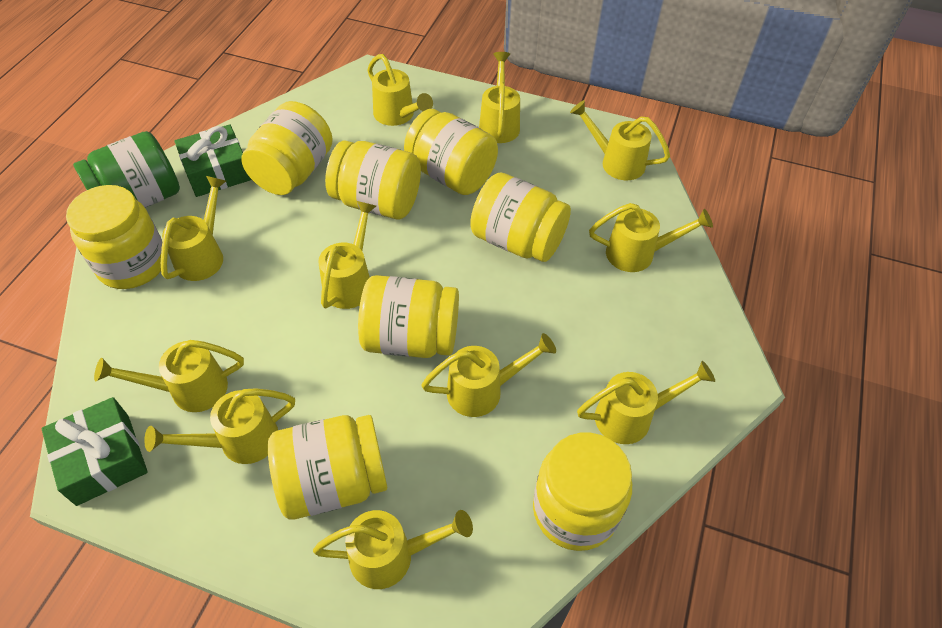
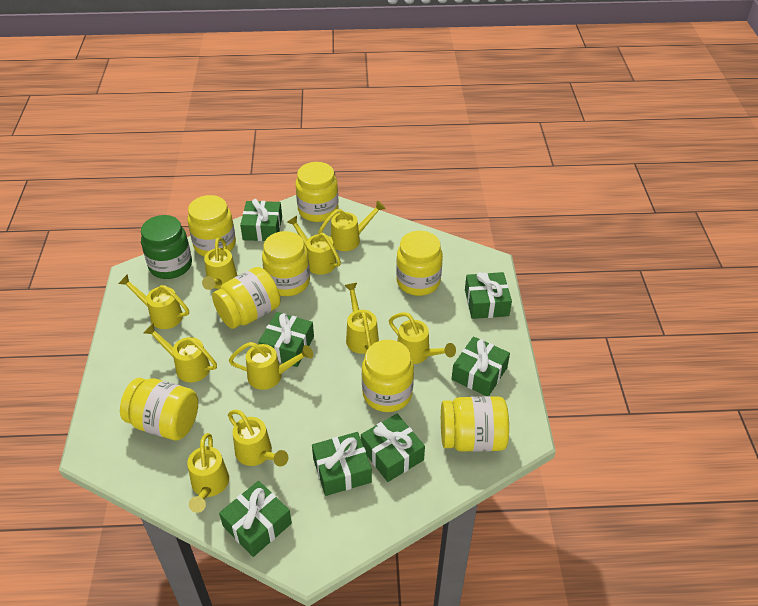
green gift: [41,397,148,506] [174,124,252,197] = 2 -> [219,481,292,557] [240,199,282,241] [258,312,314,367] [312,432,372,496] [361,414,425,482] [452,336,510,396] [465,272,512,319] = 7
yellow watering can: [94,340,244,412] [144,388,295,464] [161,176,226,281] [313,510,473,589] [318,201,376,309] [367,54,433,126] [421,333,556,417] [479,52,520,143] [570,100,670,180] [577,361,715,444] [589,203,713,272] = 11 -> [118,274,189,329] [144,323,217,383] [187,433,229,513] [202,237,237,290] [228,410,288,467] [229,342,313,390] [287,216,341,275] [318,200,386,251] [344,283,379,354] [389,312,456,364] = 10

